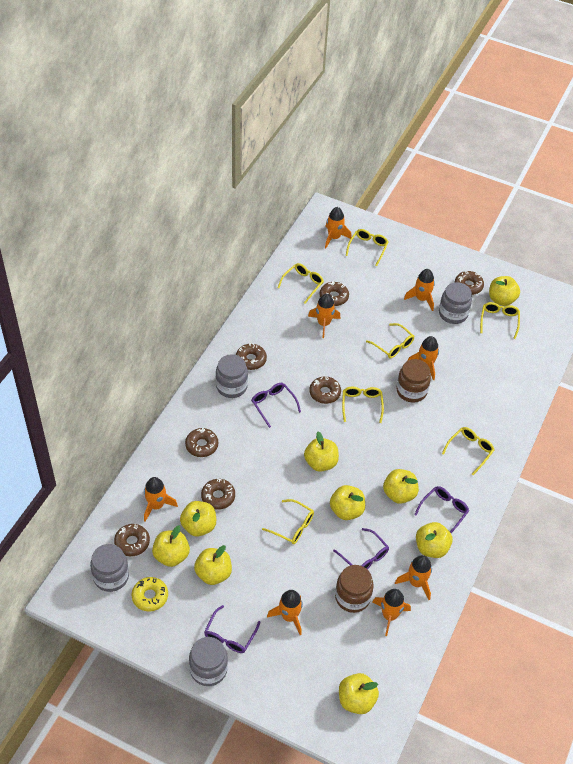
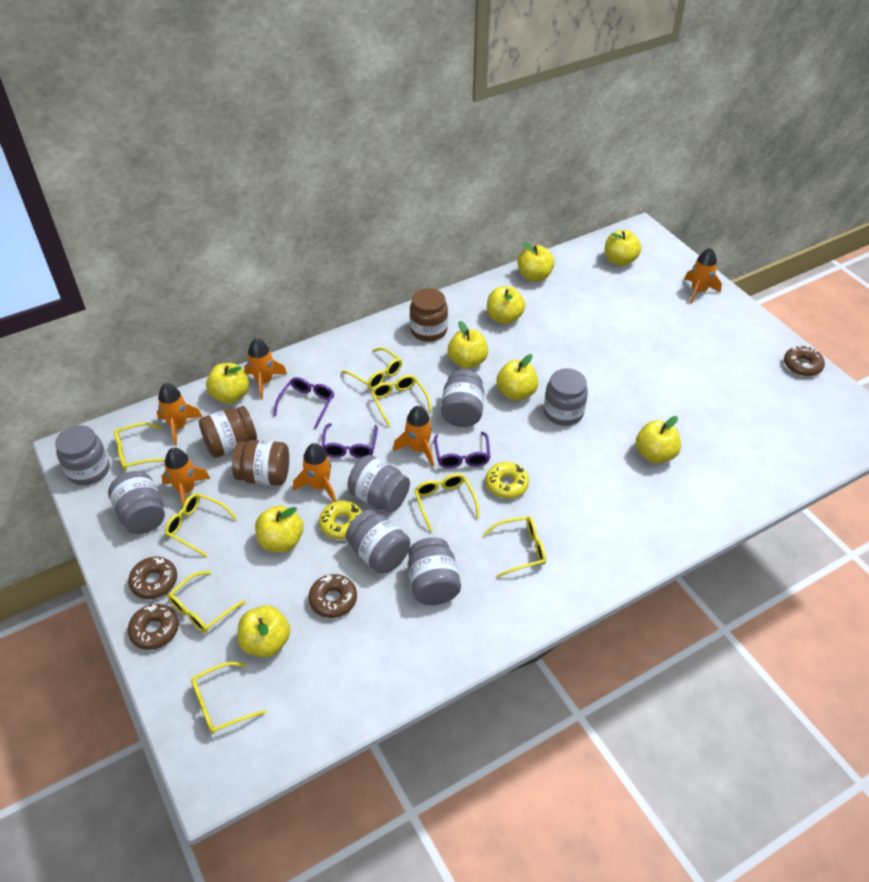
brown donut: [114,524,150,556] [185,428,218,457] [201,479,235,510] [236,343,267,370] [309,376,341,404] [320,282,349,306] [455,271,484,295] = 7 -> [128,557,177,599] [128,604,179,650] [308,574,357,618] [784,345,825,376] = 4
brown jar: [335,565,374,613] [397,359,431,403] = 2 -> [199,406,257,458] [232,440,289,486] [410,288,448,342] = 3
grey jar: [90,544,129,592] [189,637,228,686] [216,354,248,398] [439,282,472,324] = 4 -> [55,425,110,485] [108,471,165,534] [345,510,410,574] [347,455,410,512] [408,537,461,605] [441,370,484,427] [544,368,588,426] = 7
orange rocket: [144,477,178,522] [267,590,303,635] [308,294,340,338] [325,207,352,248] [372,589,411,636] [395,555,432,600] [404,269,435,311] [408,336,439,380] = 8 -> [157,383,202,446] [161,448,211,505] [244,338,287,400] [293,443,336,502] [393,406,434,466] [684,248,722,304] = 6
purple glasses: [204,605,261,653] [251,383,301,428] [333,528,389,569] [414,486,469,533] = 4 -> [273,377,335,429] [322,423,378,459] [434,431,490,469] = 3
yellow donut: [132,577,168,611] = 1 -> [319,500,362,540] [486,462,529,499] = 2
yellow glasses: [262,499,314,544] [277,263,324,304] [342,387,384,423] [346,229,389,266] [366,323,414,358] [442,427,495,475] [480,302,520,339] = 7 -> [114,422,165,471] [165,493,237,557] [168,571,246,633] [191,662,266,734] [341,347,402,390] [371,375,432,427] [414,473,480,532] [483,516,546,577] = 8

